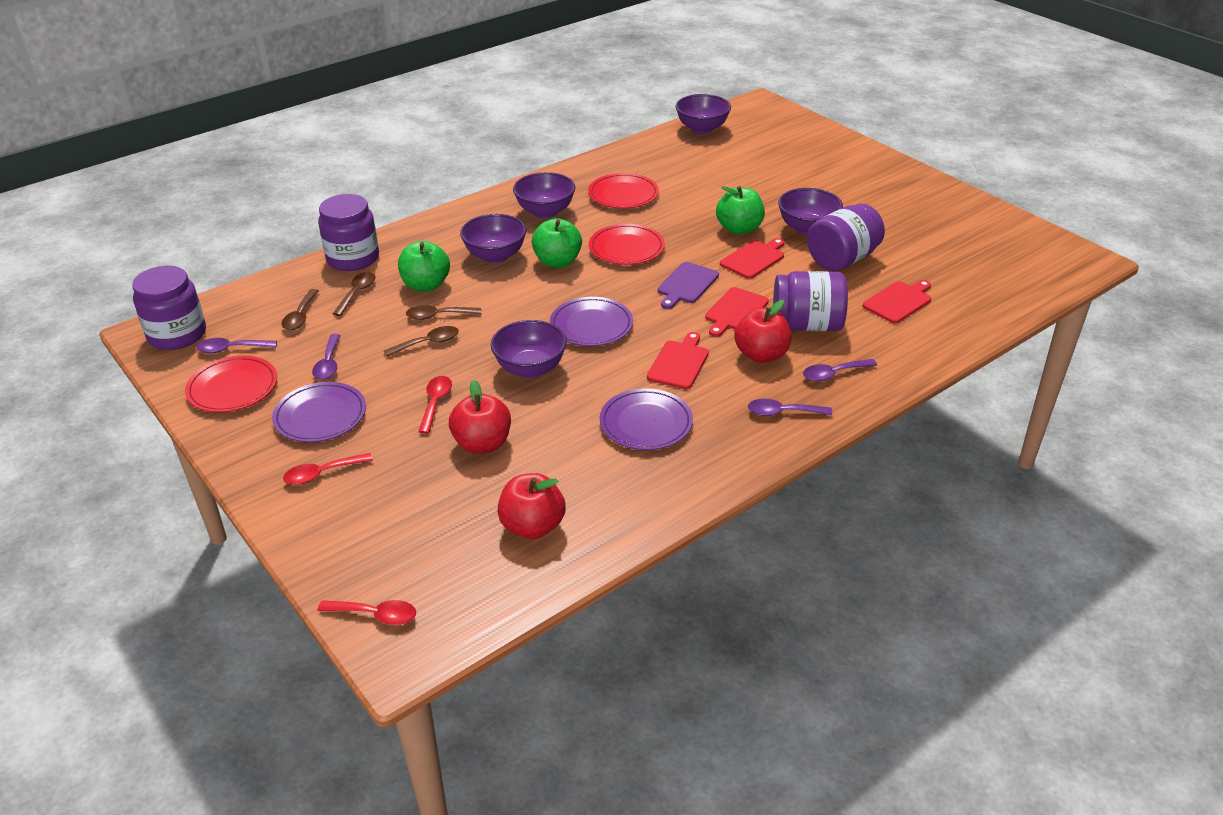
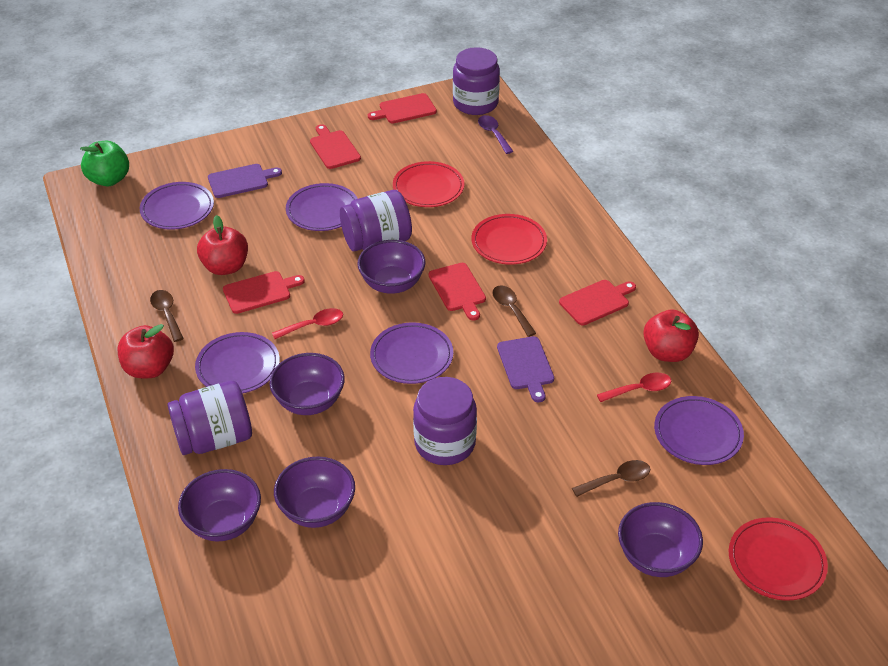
brown spoon: [282,289,319,330] [333,272,376,316] [384,326,459,357] [406,305,481,320] = 4 -> [150,290,184,342] [492,285,536,337] [572,460,650,497] = 3
green apple: [398,241,450,292] [532,218,582,268] [716,186,765,235] = 3 -> [80,141,129,186] = 1
purple cutting board: [658,262,719,309] = 1 -> [208,164,282,198] [497,336,554,402] = 2
purple plate: [272,382,366,442] [550,297,633,346] [600,388,693,450] = 3 -> [140,182,214,230] [195,332,280,393] [286,183,358,231] [370,322,453,384] [654,396,744,465] = 5
purple spoon: [196,338,277,353] [312,334,341,380] [748,399,832,416] [803,359,877,381] = 4 -> [478,115,514,154] = 1
red cutting board: [647,332,709,389] [705,287,769,337] [720,238,785,279] [863,280,931,323] = 4 -> [223,271,305,314] [310,124,361,169] [368,93,437,124] [429,263,486,321] [559,280,636,326] = 5
red spoon: [283,453,373,485] [317,600,416,625] [418,376,452,434] = 3 -> [272,308,343,339] [597,373,671,402] = 2

